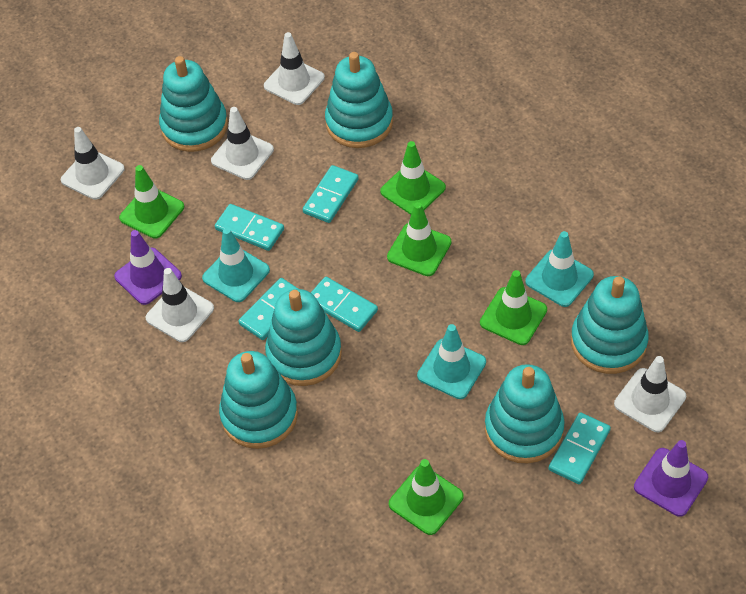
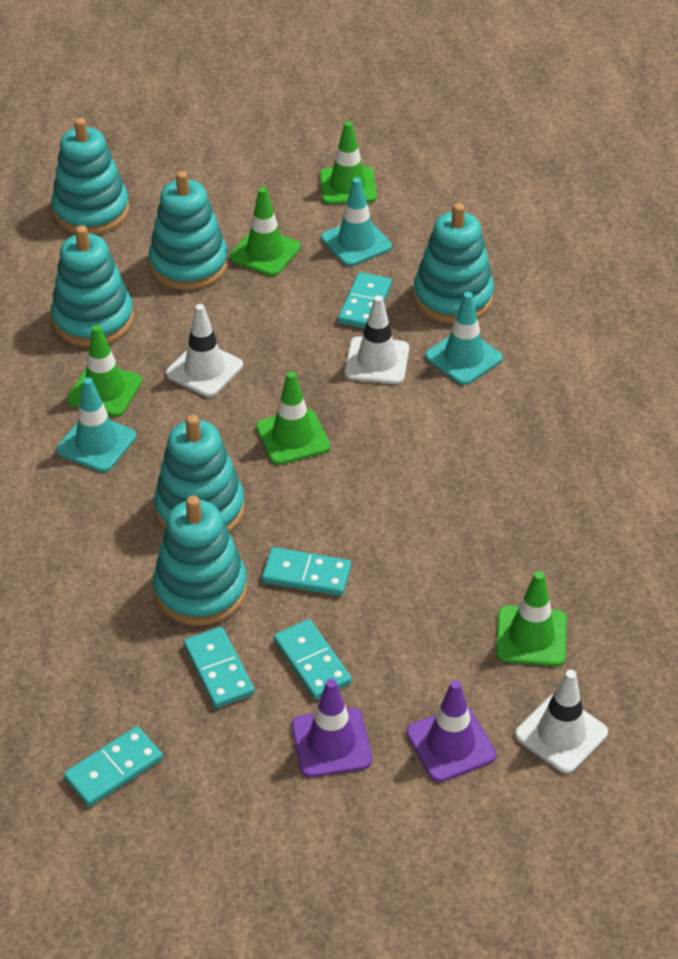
white traffic cone: [61,127,125,200] [145,268,214,342] [211,107,274,180] [264,32,325,105] [614,356,686,432] = 5 -> [166,304,243,397] [344,295,409,384] [515,670,608,774] = 3

